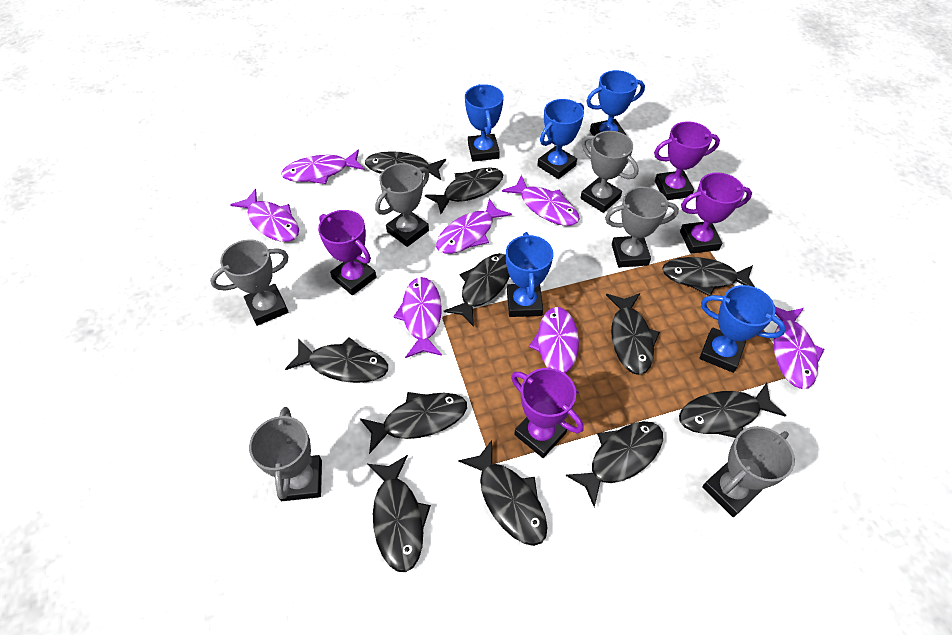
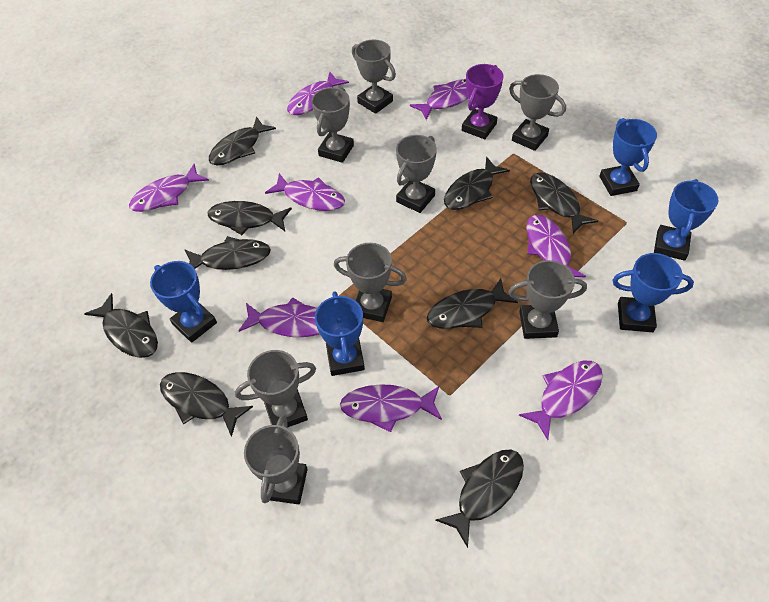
black fish: [285,337,388,383] [360,392,467,454] [365,151,446,180] [367,455,431,572] [425,167,503,214] [444,253,510,327] [458,440,548,546] [566,421,663,507] [606,293,660,375] [662,257,755,296] [679,383,786,438] = 11 -> [84,293,158,358] [160,372,253,437] [184,236,271,270] [208,201,292,235] [209,116,276,165] [427,278,518,329] [435,449,524,548] [444,157,510,210] [530,172,598,234] = 9
grey trophy: [210,239,289,326] [249,407,322,501] [375,163,429,247] [580,131,639,213] [605,187,679,268] [702,426,795,517] = 6 -> [235,350,316,428] [244,416,308,504] [311,87,354,163] [334,243,407,322] [352,40,396,114] [396,135,437,213] [509,74,566,151] [509,260,587,339] = 8
purple fish: [230,189,299,242] [281,150,364,184] [393,277,442,358] [436,198,512,254] [502,175,580,226] [529,307,579,393] [774,307,824,389] = 7 -> [129,164,209,212] [238,297,320,337] [265,173,345,211] [287,72,349,115] [340,384,442,432] [410,79,468,120] [519,361,603,440] [526,215,586,277] = 8
purple trophy: [318,210,376,295] [511,368,584,458] [654,121,720,200] [680,172,752,254] = 4 -> [462,64,504,139] = 1

